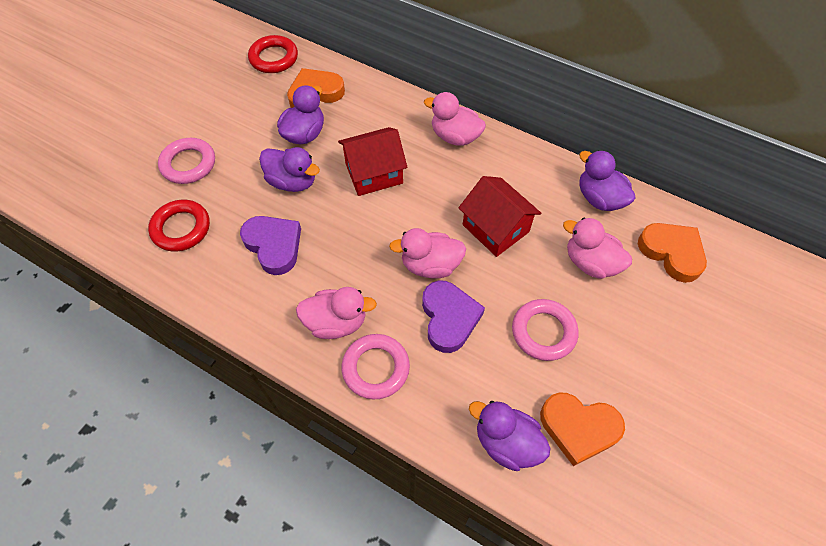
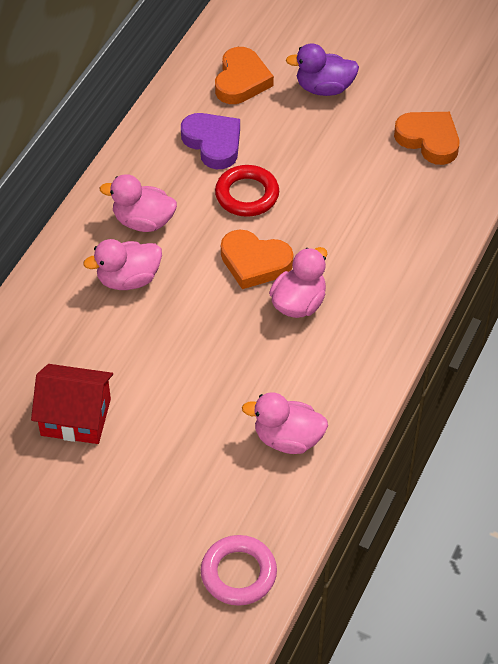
pink ring: [158,138,215,184] [342,334,410,399] [512,299,579,361] = 3 -> [201,535,277,606] = 1
purple duck: [259,147,320,192] [277,85,324,144] [469,401,550,471] [579,150,636,211] = 4 -> [286,43,359,96] = 1
purple heart: [240,216,301,275] [422,280,485,353] = 2 -> [181,113,240,169] = 1
red house: [338,127,407,196] [459,176,541,257] = 2 -> [31,364,113,444] = 1
red ring: [148,200,210,252] [248,35,298,73] = 2 -> [215,165,279,217] = 1

